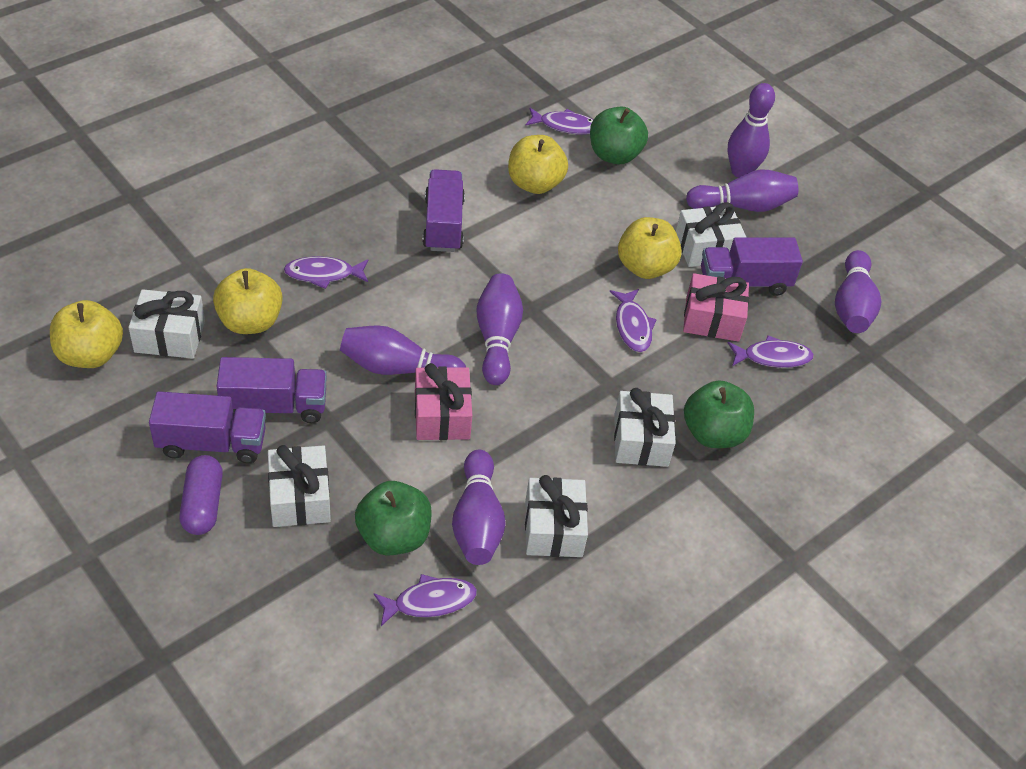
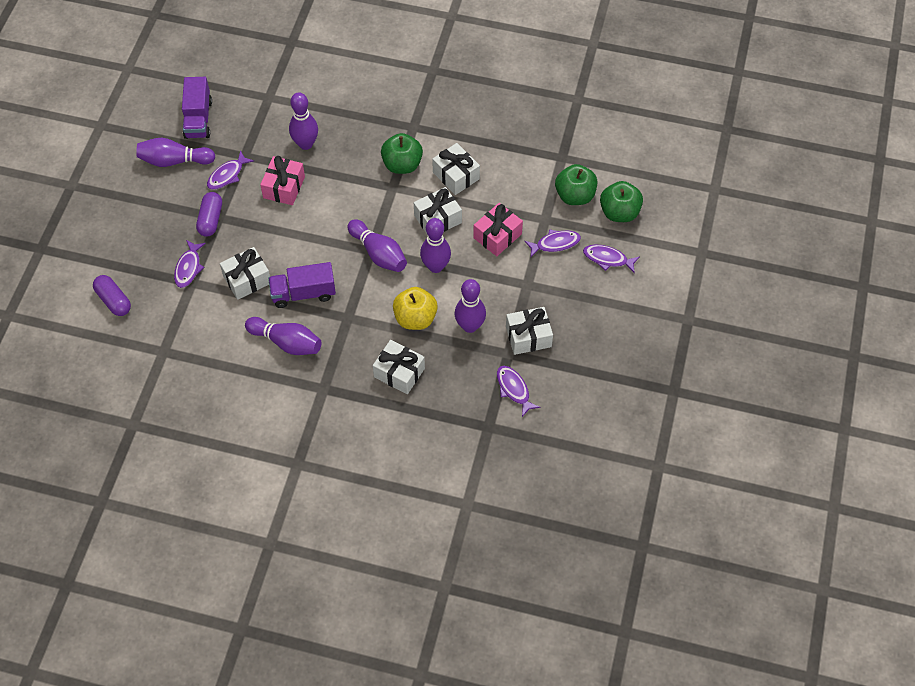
purple capsule: [179,455,223,535] = 1 -> [93,275,131,316] [196,192,222,237] = 2
purple truck: [149,391,266,464] [216,357,327,423] [422,169,465,252] [701,237,803,296] = 4 -> [182,77,212,139] [268,262,336,308] = 2
yellow apple: [50,300,123,368] [213,268,283,334] [508,135,568,194] [618,217,682,279] = 4 -> [393,287,438,330] = 1

